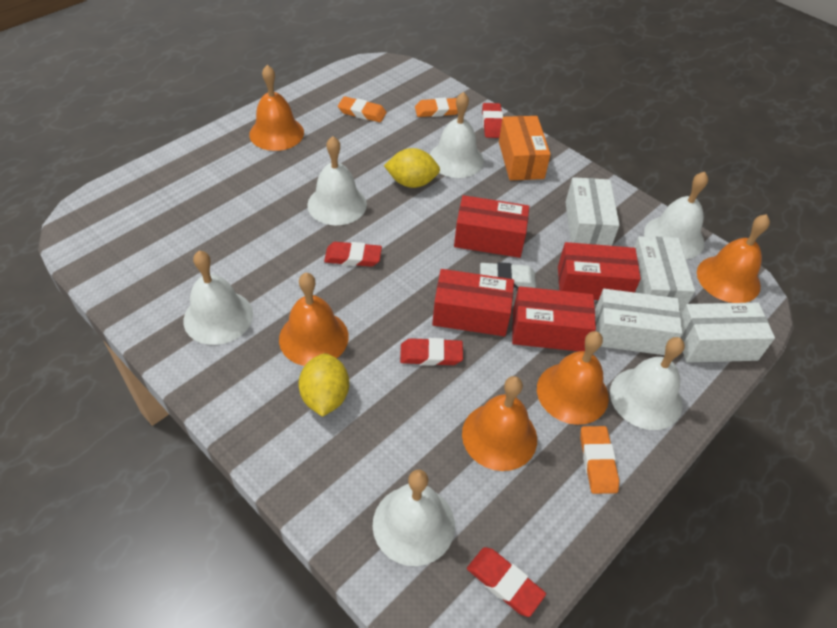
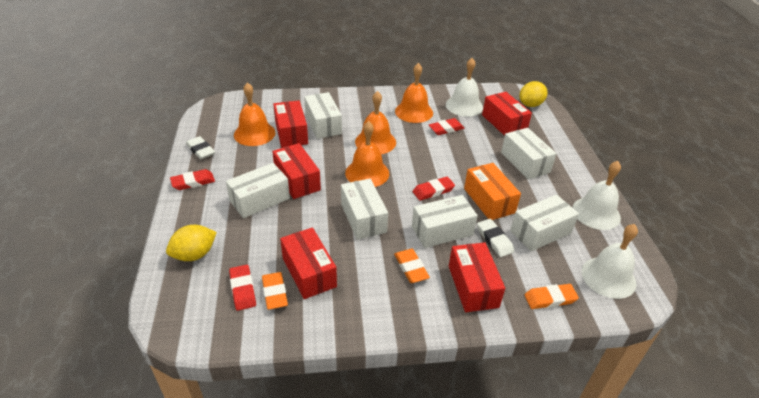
orange bell: [249,65,304,151] [279,273,349,366] [462,376,537,471] [537,331,609,425] [697,214,770,303] = 5 -> [234,83,275,146] [345,121,389,187] [355,91,396,154] [395,63,433,123] = 4
red box: [432,269,514,336] [454,195,529,258] [512,286,596,351] [558,242,641,300] = 4 -> [272,143,321,199] [273,100,308,148] [280,227,337,299] [449,242,505,312] [482,92,532,136] = 5
white bell: [183,251,253,345] [307,136,367,225] [373,470,455,566] [430,92,484,178] [610,337,685,430] [644,172,708,259] = 6 -> [446,58,483,117] [572,161,621,230] [582,224,638,299] = 3
white box: [565,177,620,246] [595,289,682,355] [634,236,695,314] [680,303,775,363] = 4 -> [226,163,290,218] [304,92,342,139] [341,179,388,240] [412,195,478,248] [501,128,557,179] [510,195,579,251] = 6
white eraser: [480,262,536,288] = 1 -> [186,136,215,159] [477,219,514,257] = 2

